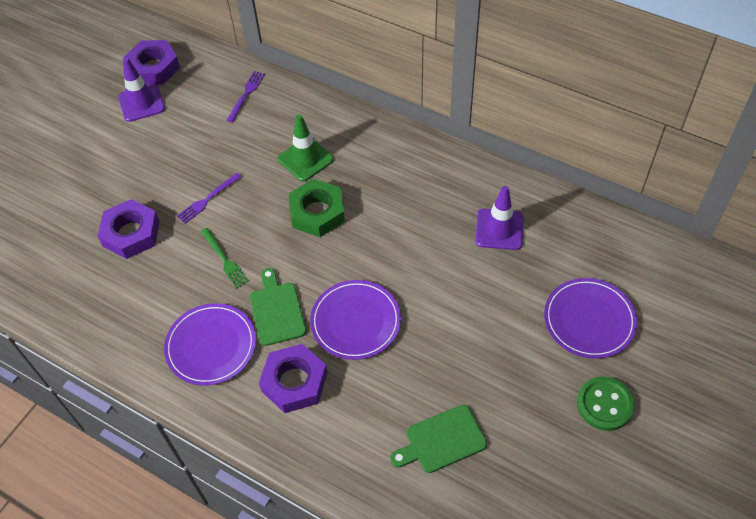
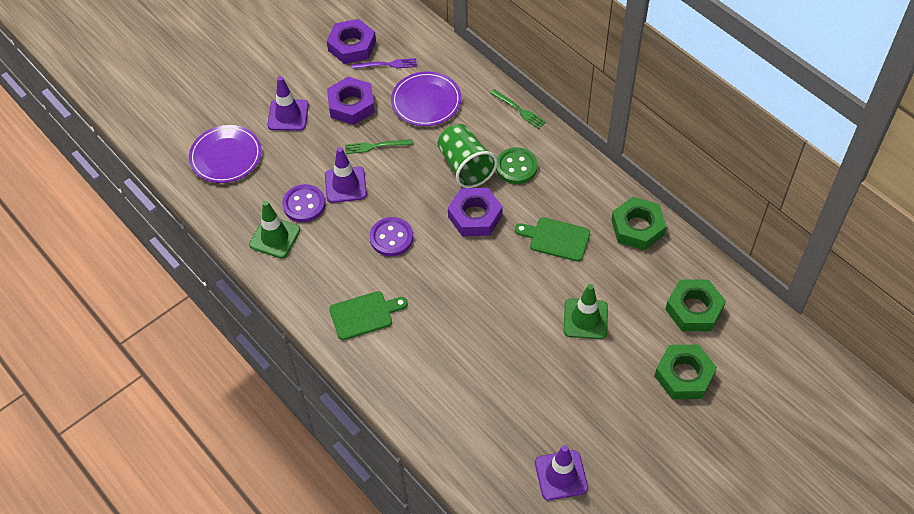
green cup: none = 0 -> [437,124,498,188] = 1
green fork: [201,228,248,289] = 1 -> [345,139,413,154] [491,89,546,129] = 2
green nut: [289,179,345,237] = 1 -> [611,197,667,250] [655,344,717,399] [665,280,726,331] = 3
green traffic cone: [278,114,333,181] = 1 -> [249,201,300,258] [564,284,608,339] = 2
purple button: none = 0 -> [282,184,326,222] [370,217,413,256] = 2
purple fork: [177,173,242,224] [226,71,265,123] = 2 -> [352,58,417,69] = 1
purple plate: [164,303,256,386] [310,280,401,360] [544,278,637,359] = 3 -> [189,125,262,183] [391,71,461,126] = 2
purple traffic cone: [118,57,165,122] [476,186,523,250] = 2 -> [267,76,309,131] [325,147,367,203] [535,445,588,500] = 3

